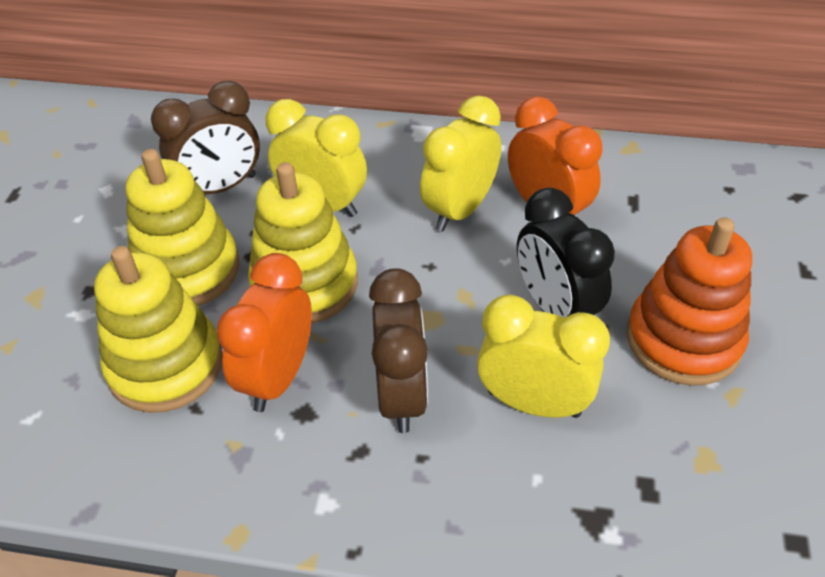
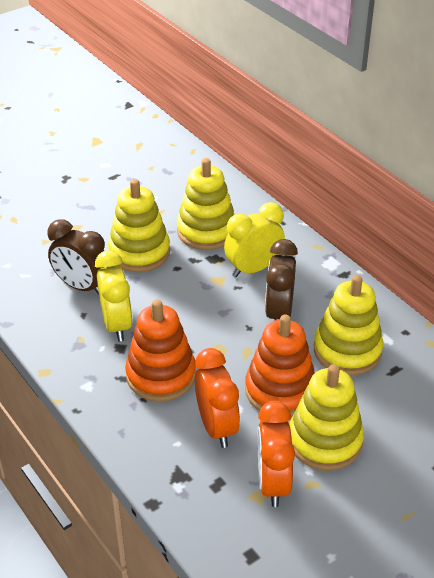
black clock: [517,188,615,318] = 1 -> none = 0
orange stacking toy: [627,217,752,386] = 1 -> [125,299,196,402] [245,314,315,416] = 2
yellow clock: [266,99,367,217] [420,95,501,232] [477,295,610,418] = 3 -> [95,250,133,341] [224,202,285,277] = 2
yellow stacking toy: [94,246,223,413] [126,149,239,306] [248,162,358,324] = 3 -> [108,179,170,272] [177,158,235,250] [289,364,364,470] [314,275,383,375] = 4

